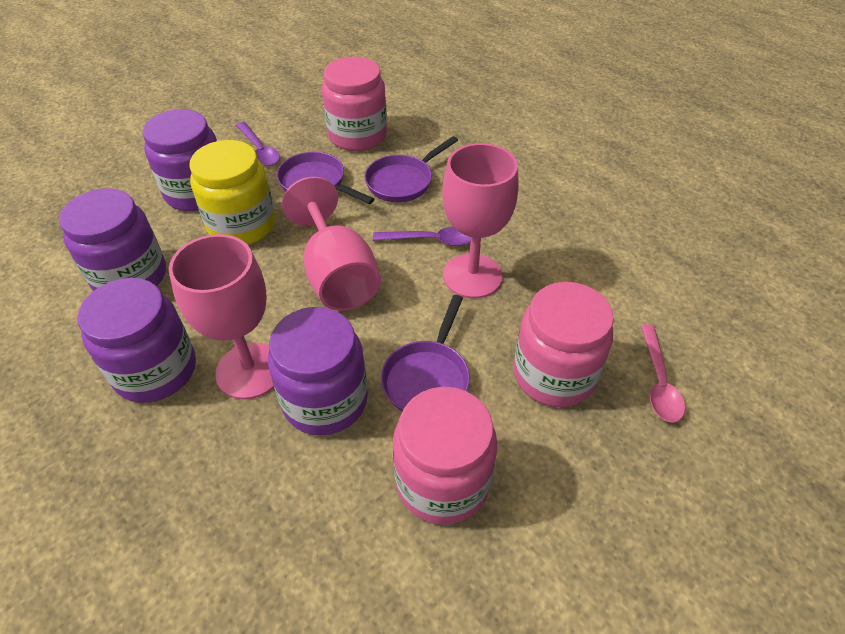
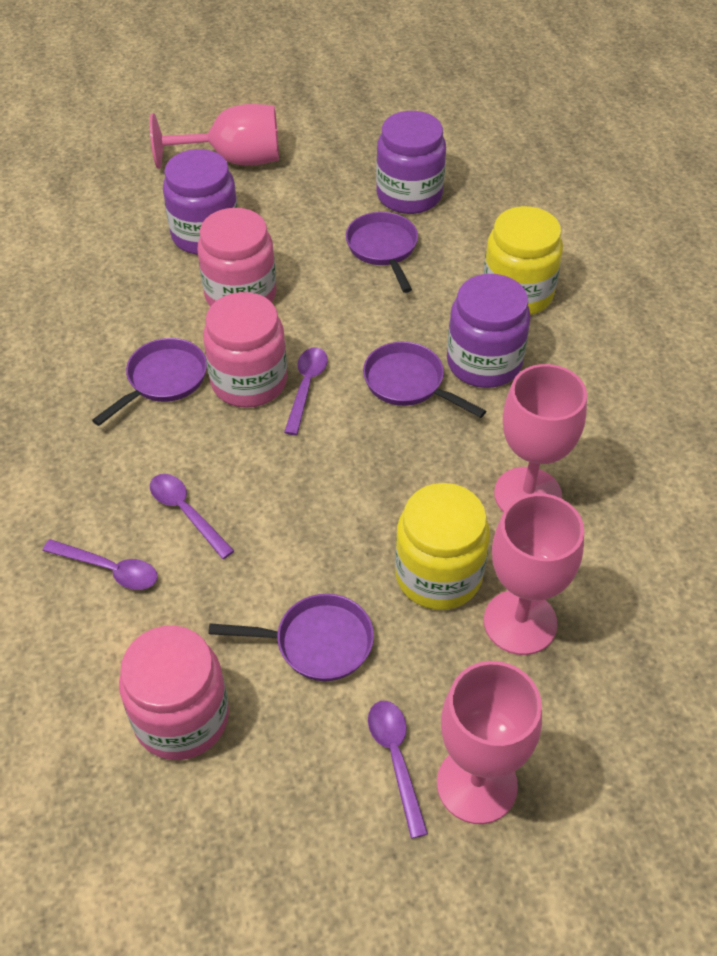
pink goblet: [169,234,274,399] [282,177,381,311] [442,143,519,298] = 3 -> [150,104,279,169] [437,661,542,824] [484,493,584,655] [494,364,587,512] = 4
pink spoon: [641,324,685,423] = 1 -> none = 0
purple jar: [59,188,166,291] [77,278,196,403] [142,109,217,211] [268,307,368,435] = 4 -> [163,149,238,255] [376,111,446,214] [447,274,531,388] = 3
purple pan: [277,152,374,204] [364,136,458,202] [381,295,470,411] = 3 -> [92,338,207,426] [208,594,374,681] [346,212,418,293] [363,342,486,418] = 4
purple spoon: [236,122,280,166] [373,227,471,246] = 2 -> [43,539,158,590] [150,474,234,559] [284,348,328,435] [368,701,428,839] = 4
yellow jar: [189,140,275,245] = 1 -> [395,483,490,610] [483,206,563,315] = 2

